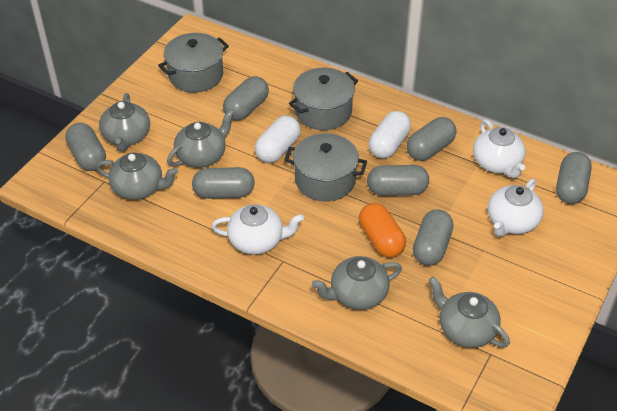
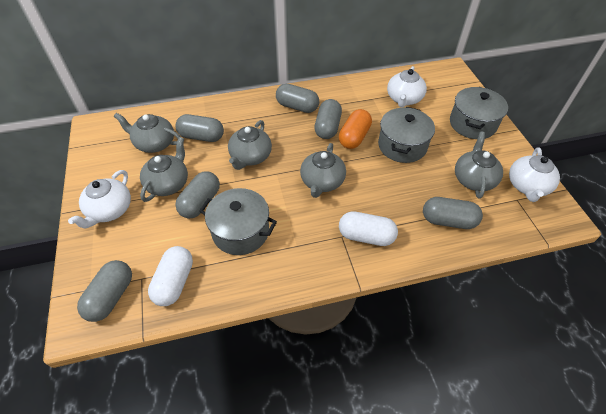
grey capsule: [65,123,106,171] [192,167,255,199] [223,76,269,121] [367,165,429,196] [407,117,457,161] [413,209,453,266] [556,152,592,204] = 7 -> [77,260,132,322] [175,171,220,218] [176,114,224,142] [276,84,319,113] [315,99,342,139] [423,197,483,229] = 6

